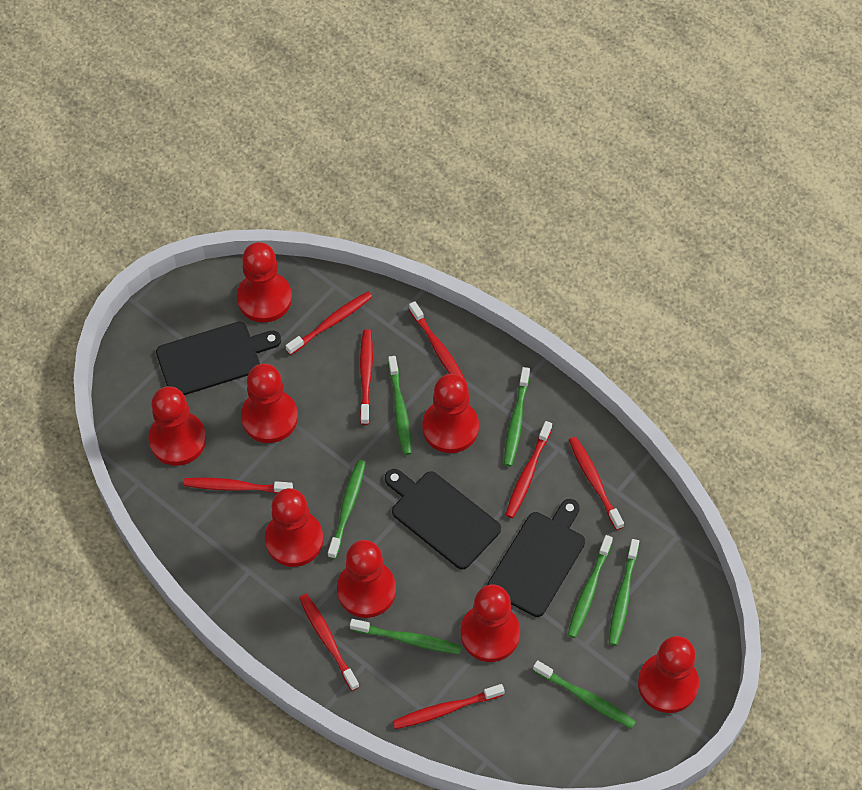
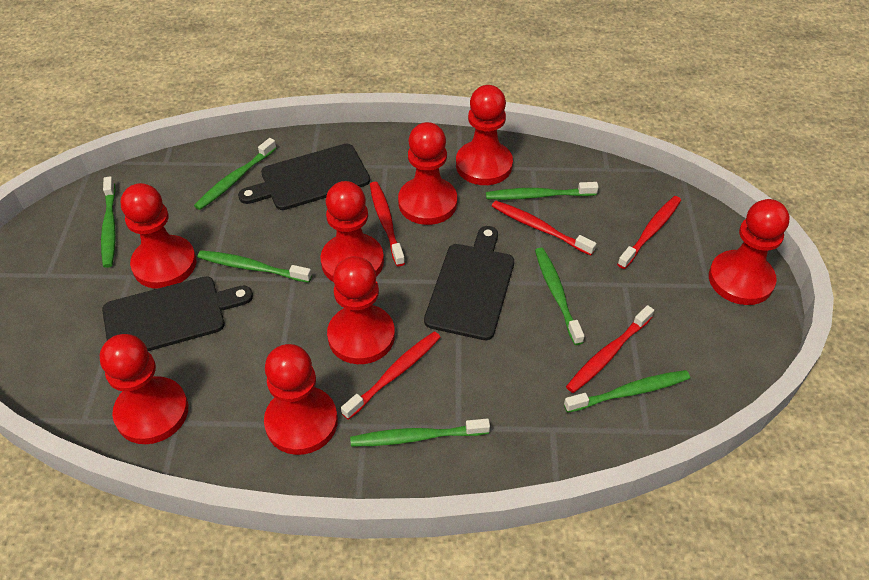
red toothbrush: [184,478,293,493] [286,292,372,355] [299,594,359,691] [360,330,373,425] [393,684,504,729] [409,301,468,385] [506,421,552,518] [569,436,624,530] = 8 -> [341,331,441,420] [370,182,405,266] [492,201,597,256] [566,305,654,393] [617,196,681,269] = 5

